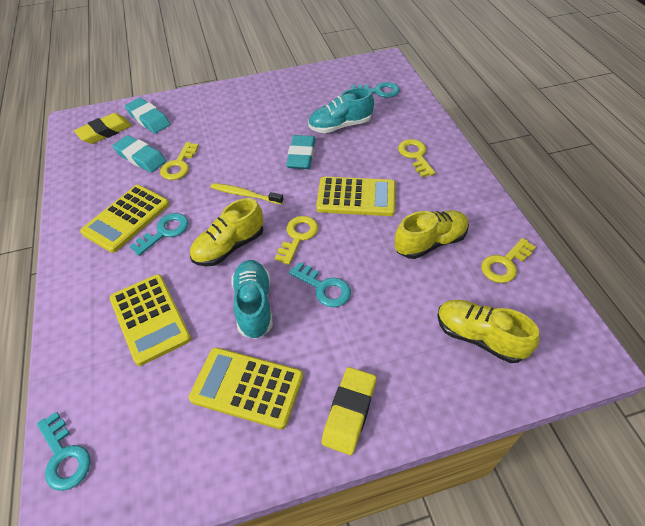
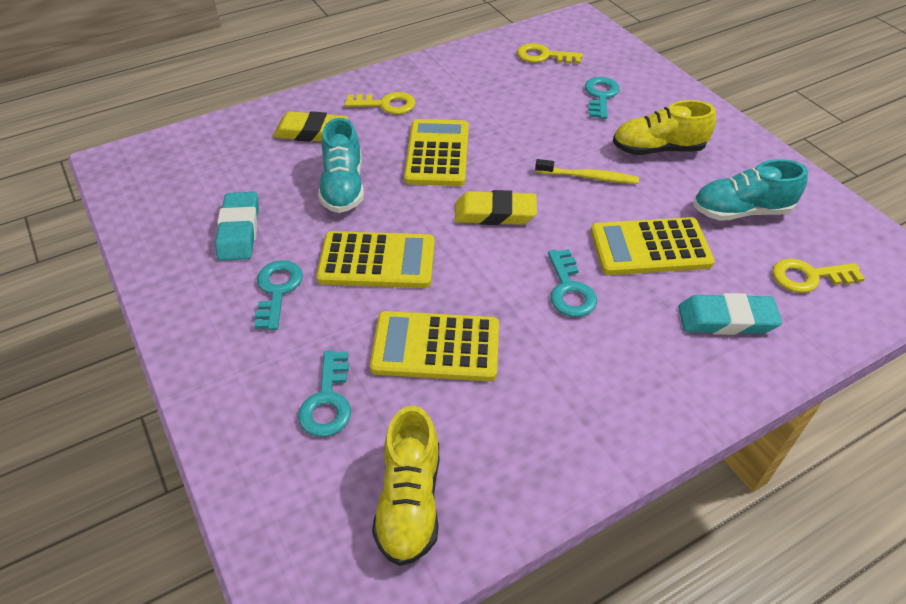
turquoise eraser: [113,135,166,173] [125,98,170,134] [286,135,316,169] = 3 -> [215,192,259,261] [678,293,782,335] = 2
yellow key: [160,142,199,180] [275,216,318,265] [398,139,435,177] [481,238,536,283] = 4 -> [345,92,416,114] [517,43,583,64] [772,258,865,293] = 3
yellow shoe: [190,198,263,266] [395,210,469,259] [437,300,539,363] = 3 -> [372,405,439,566] [613,100,716,155] = 2

